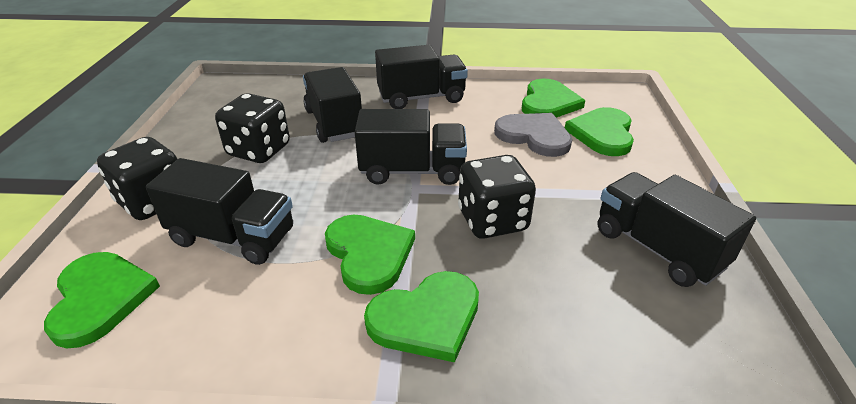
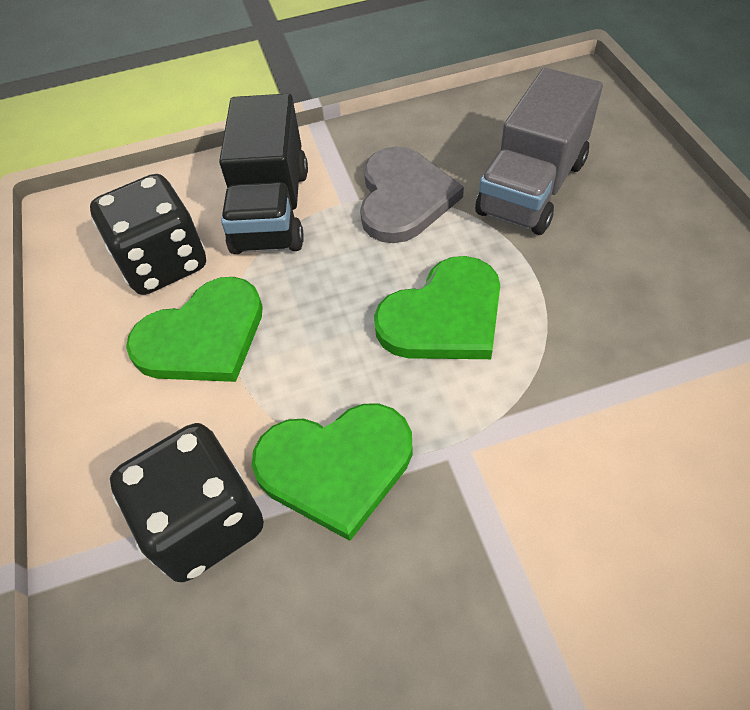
black dice: [97,137,177,220] [215,93,290,163] [458,155,536,239] = 3 -> [90,174,206,295] [110,423,264,582] = 2
black truck: [146,158,293,265] [303,67,362,143] [355,109,467,185] [375,45,468,109] [597,172,756,287] = 5 -> [219,93,308,254] = 1
green heart: [44,252,160,348] [325,214,415,295] [364,271,479,363] [522,78,585,118] [565,107,634,156] = 5 -> [126,277,263,382] [252,404,413,541] [374,256,500,359] = 3
grey truck: none = 0 -> [475,68,603,235] = 1

